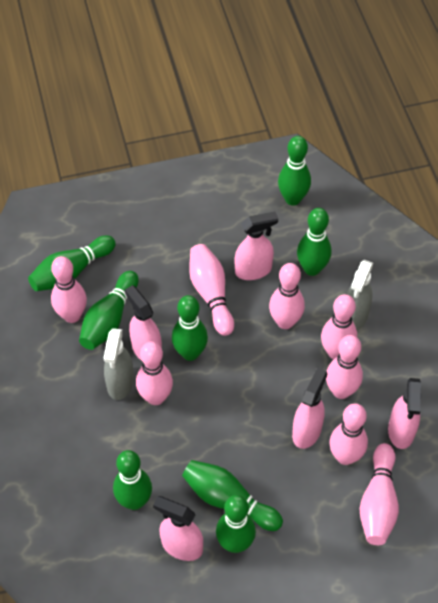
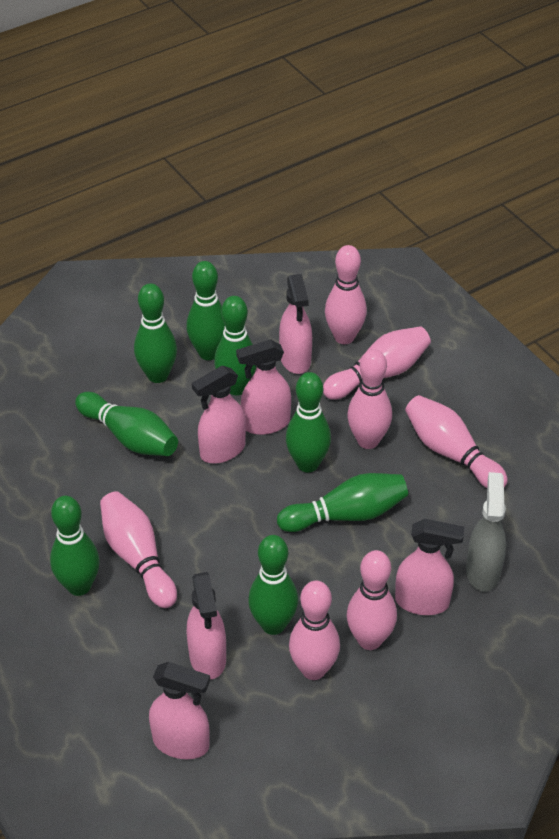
grey spray bottle: [104,328,134,400] [346,260,373,330] = 2 -> [466,472,506,592] = 1
pink bowling pin: [51,256,87,323] [136,341,173,405] [189,244,234,336] [269,263,305,329] [321,294,357,359] [326,335,363,399] [329,403,368,465] [359,443,399,545] = 8 -> [100,491,177,608] [289,580,340,680] [323,326,431,400] [325,245,367,344] [347,349,392,449] [347,550,397,650] [405,395,508,488] = 7
pink spray bottle: [125,285,162,361] [153,496,203,561] [235,212,278,280] [292,367,327,449] [388,378,422,449] = 5 -> [149,662,210,759] [187,572,226,679] [192,366,246,464] [236,339,291,435] [279,274,312,374] [395,519,464,615] = 6

